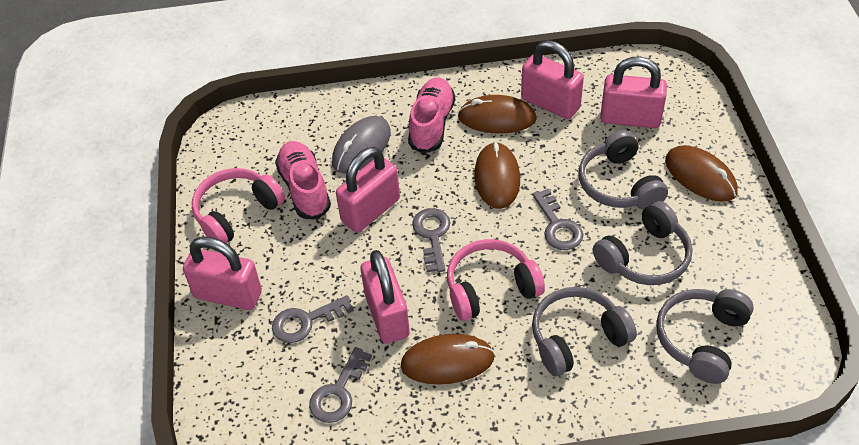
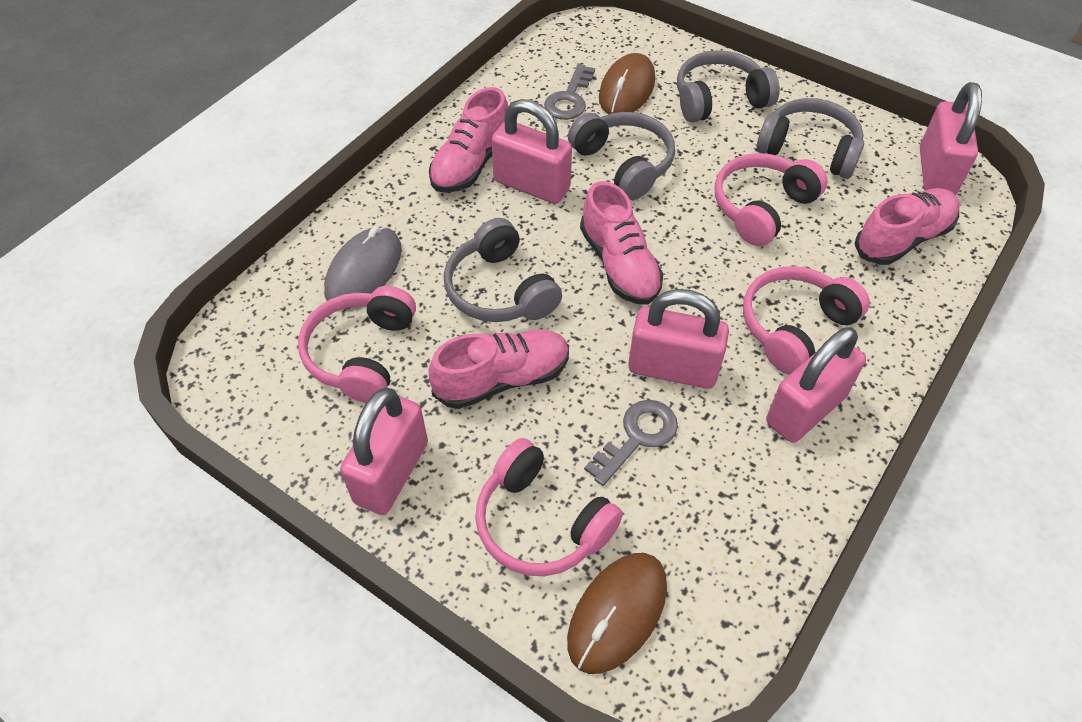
brown mouse: [401,334,495,385] [458,95,537,133] [474,142,520,209] [665,145,738,202] = 4 -> [567,553,667,674] [599,53,655,114] = 2
grey key: [272,295,354,343] [309,347,372,423] [412,208,450,272] [532,189,583,250] = 4 -> [544,64,595,120] [584,400,678,486] = 2
pink headphones: [192,168,285,244] [447,239,545,321] = 2 -> [298,286,416,403] [475,438,623,576] [715,153,828,246] [743,266,870,375] = 4
pink shoe: [275,141,331,219] [408,77,455,154] = 2 -> [428,330,569,409] [429,87,508,193] [580,181,663,305] [855,188,960,265] = 4

